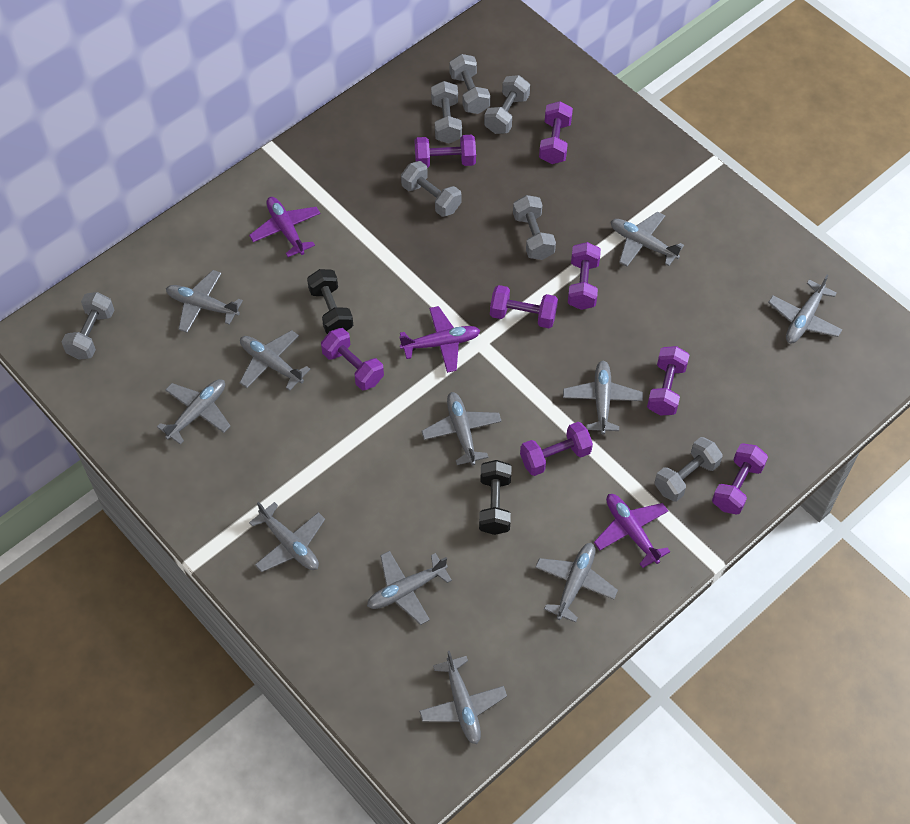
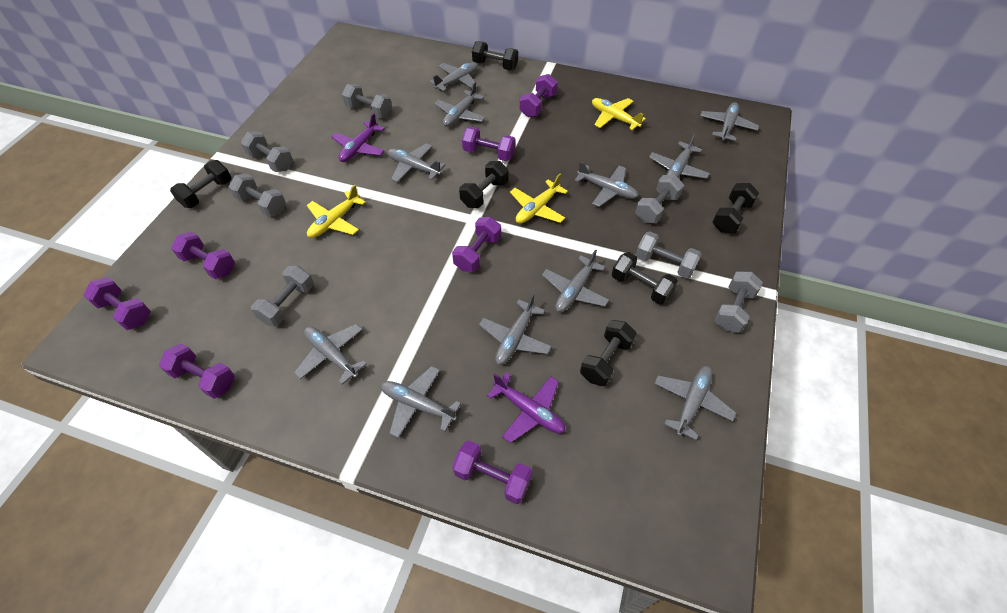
black dumbbell: [307,269,353,334] [479,460,511,535] = 2 -> [170,160,232,208] [459,161,508,208] [472,41,518,70] [580,320,637,386] [612,252,678,305] [712,183,759,233] = 6
purple dumbbell: [321,328,384,390] [414,135,476,168] [490,285,558,328] [520,422,593,476] [539,101,573,164] [568,242,601,310] [647,346,689,416] [712,443,768,515] = 8 -> [83,277,151,330] [159,343,235,399] [171,232,235,279] [452,217,501,272] [452,441,532,504] [462,127,516,161] [519,74,558,117] = 7
purple plane: [249,197,320,257] [399,306,480,373] [594,494,670,568] = 3 -> [332,113,385,162] [487,372,566,443] = 2
yellow plane: none = 0 -> [307,185,366,238] [510,174,568,224] [592,98,646,130] = 3

